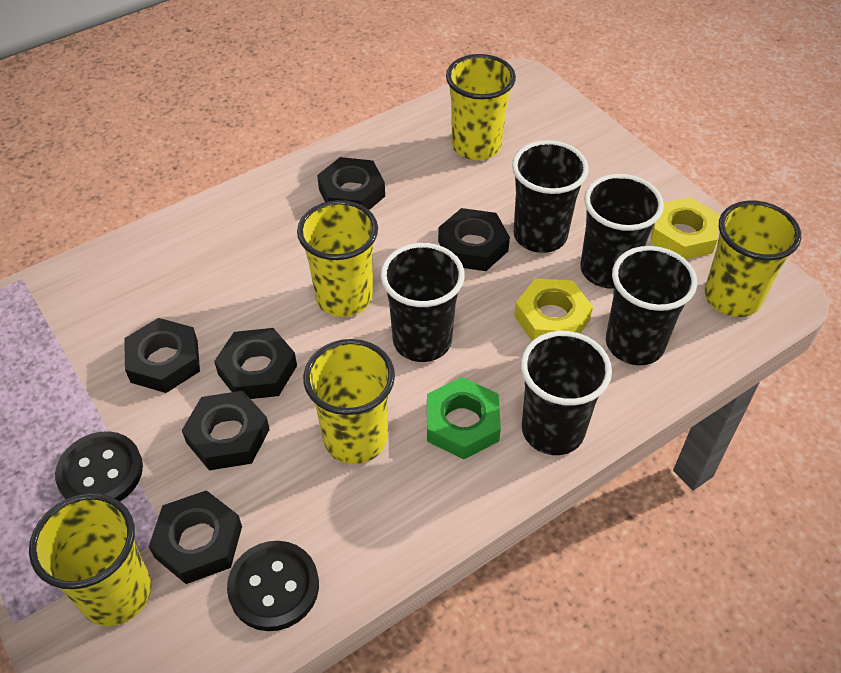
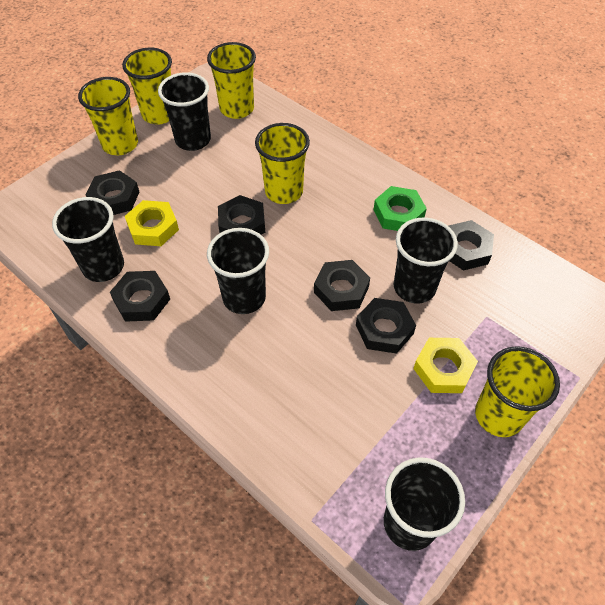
black button: [55,431,143,501] [227,541,319,631] = 2 -> none = 0

